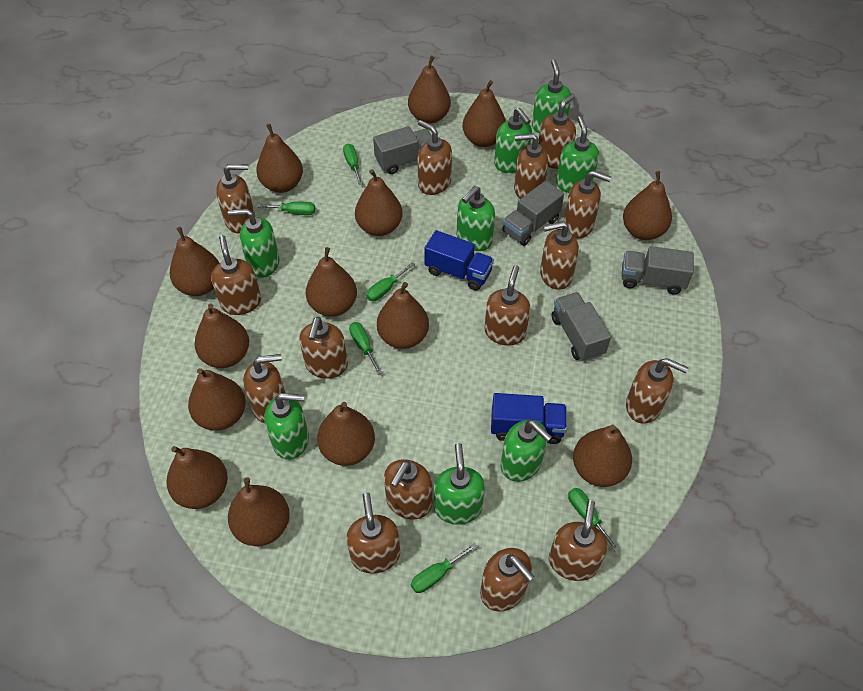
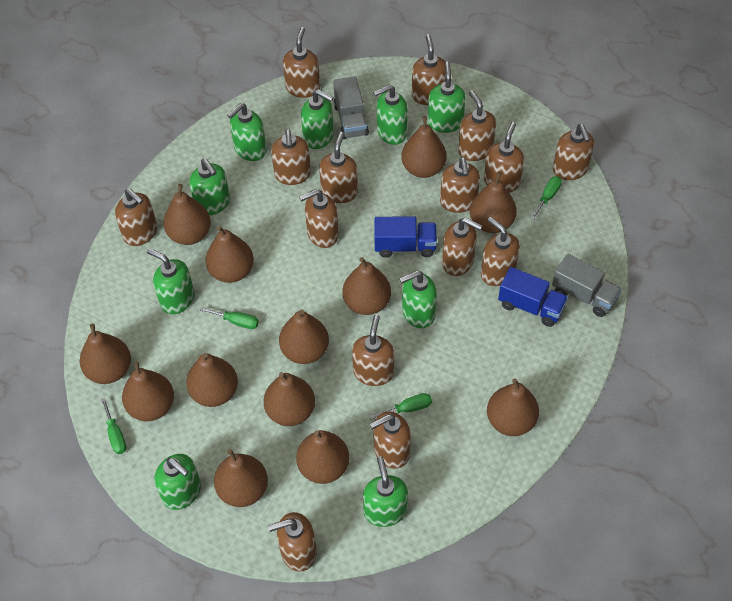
brown pear: [167,446,228,509] [170,227,219,296] [188,368,246,431] [194,303,249,368] [228,477,290,546] [256,124,303,193] [306,247,357,317] [317,402,375,466] [355,169,402,236] [377,282,429,349] [408,56,451,124] [462,80,506,147] [573,425,632,487] [623,171,672,240] = 14 -> [80,324,131,384] [122,361,174,421] [163,184,211,245] [186,353,238,407] [206,226,254,283] [214,449,268,507] [263,372,315,426] [279,309,329,364] [296,430,349,484] [343,257,391,315] [401,116,447,178] [470,172,517,233] [487,378,539,436] = 13
green screwdriver: [257,201,315,215] [343,144,363,185] [349,322,382,375] [366,262,415,301] [411,543,477,593] [568,488,620,552] = 6 -> [101,398,126,454] [200,307,259,329] [369,393,432,419] [531,176,562,219] = 4
green soap dispenser: [228,209,279,278] [264,393,309,460] [434,443,485,525] [457,186,495,251] [494,108,532,173] [501,420,552,482] [532,60,571,133] [556,116,599,193] = 8 -> [147,248,194,314] [154,454,201,510] [189,159,230,215] [227,103,267,161] [301,89,334,149] [363,456,408,527] [373,85,408,145] [399,270,437,328] [428,61,466,133] = 9
grey truck: [373,126,432,174] [502,181,564,246] [552,292,611,362] [622,246,694,294] = 4 -> [333,76,369,139] [552,254,622,317] = 2

